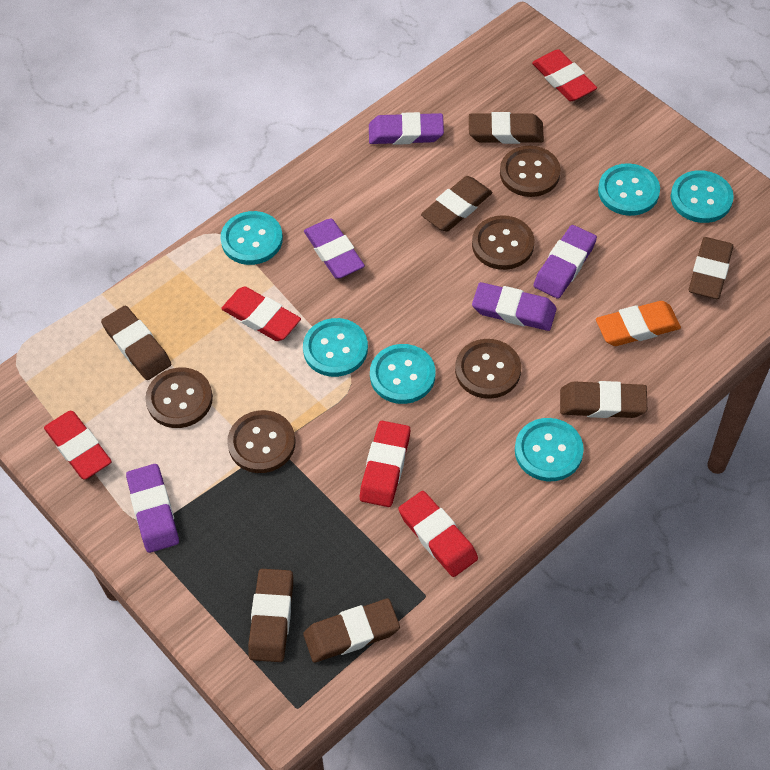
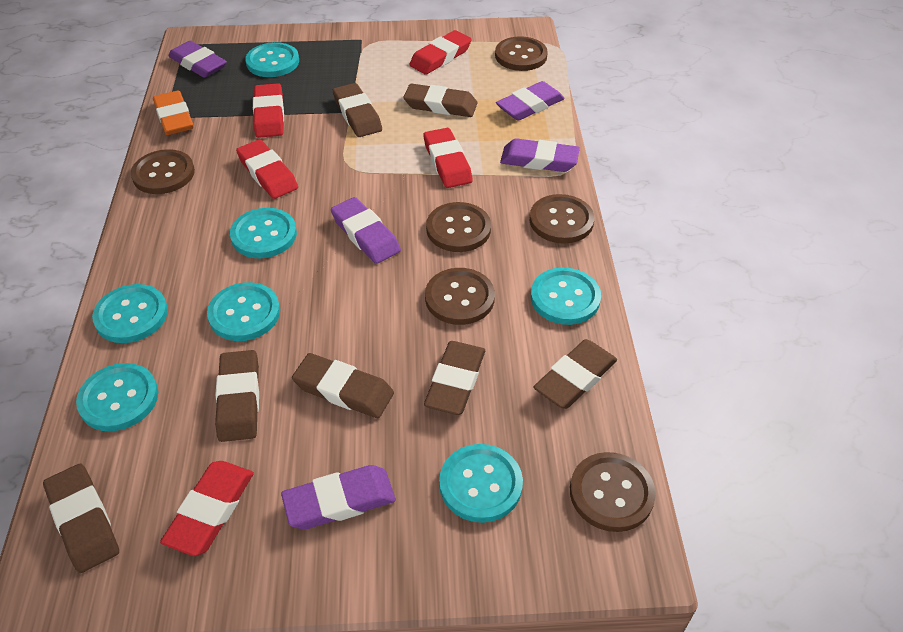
brown button: [145,367,213,428] [227,410,295,473] [455,339,521,399] [472,215,534,270] [500,146,561,197] = 5 -> [131,149,195,194] [425,268,495,325] [426,202,491,252] [495,36,548,71] [530,194,594,244] [570,452,656,532] = 6
turquoise button: [220,211,283,265] [303,318,368,377] [370,344,436,404] [515,418,584,481] [598,163,660,216] [671,170,734,223] = 6 -> [76,363,158,431] [92,284,168,343] [207,282,280,341] [230,208,297,258] [245,42,299,77] [439,444,523,523] [531,268,601,325] = 7

